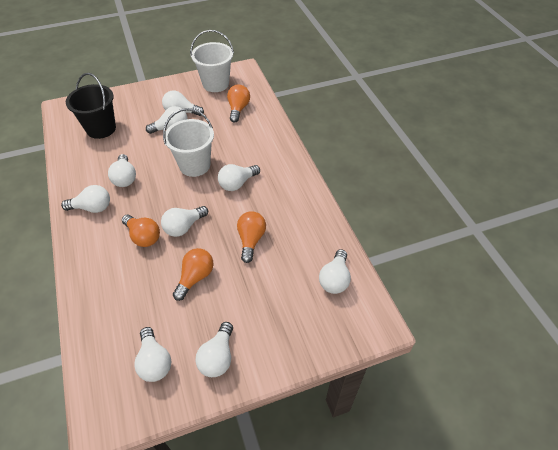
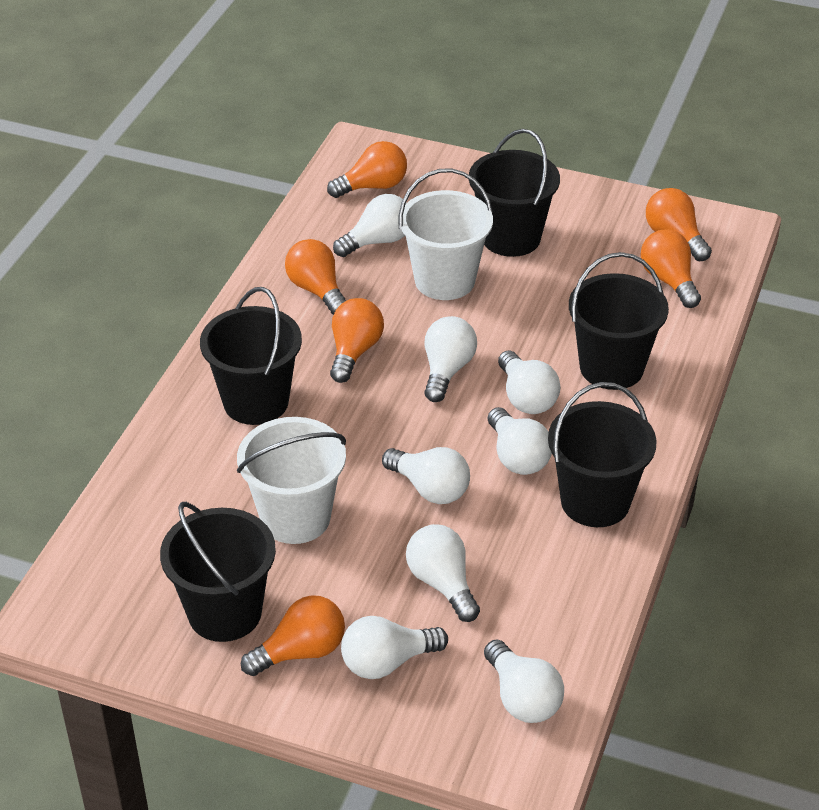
black bucket: [66,73,116,139] = 1 -> [160,502,276,642] [200,287,302,425] [469,129,560,257] [548,382,657,527] [569,252,669,390] = 5
orange light bulb: [122,215,160,247] [173,248,214,301] [227,85,250,123] [237,212,266,263] = 4 -> [241,595,345,676] [285,239,346,315] [327,141,407,198] [330,298,384,383] [640,230,701,308] [646,188,712,261] = 6
white light bulb: [61,185,110,213] [108,154,136,187] [134,327,171,382] [146,106,188,134] [161,206,208,237] [162,90,204,116] [195,322,233,377] [218,164,260,191] [319,249,351,294] = 9 -> [333,194,407,257] [341,616,448,679] [382,447,470,504] [406,524,480,622] [424,316,477,402] [484,639,564,723] [488,407,552,475] [498,351,561,414] = 8

